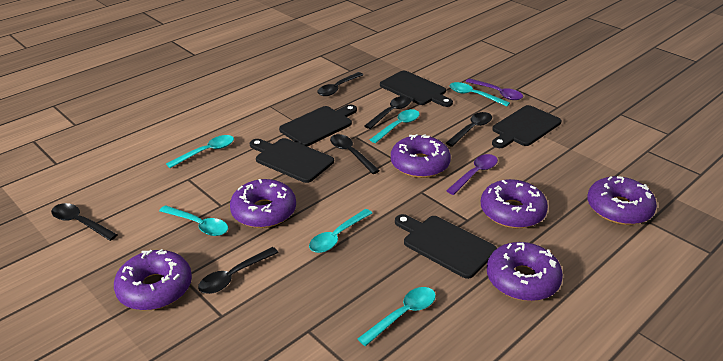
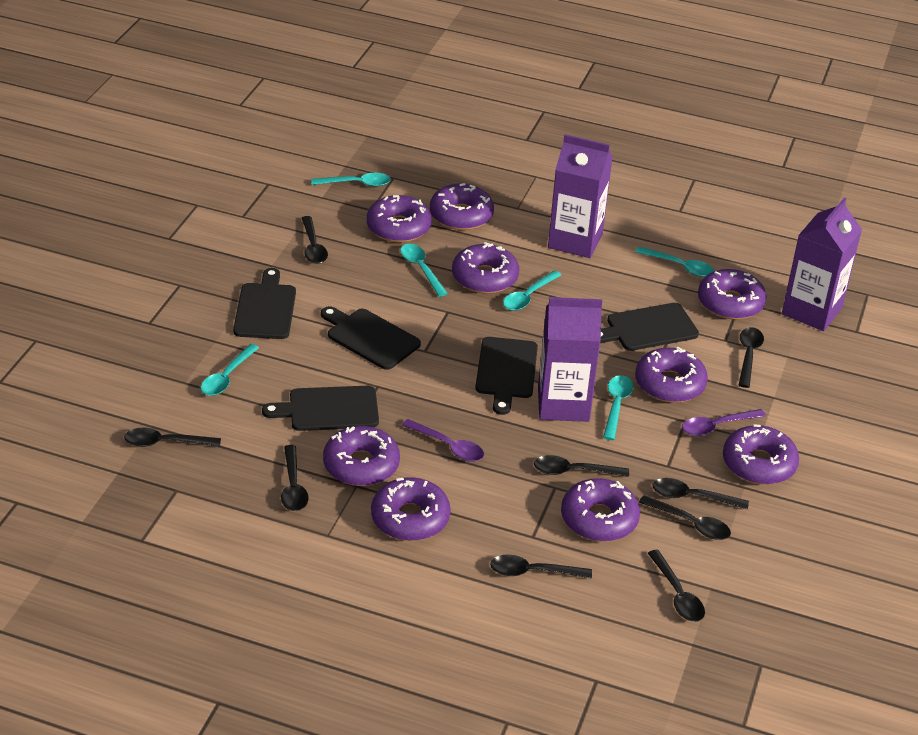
black spoon: [51,203,118,241] [198,247,279,294] [317,72,363,96] [330,134,380,174] [365,96,411,129] [446,112,492,147] = 6 -> [124,427,221,447] [281,445,309,511] [302,216,328,264] [490,555,592,579] [534,455,629,477] [639,495,731,540] [648,550,705,622] [652,478,749,509] [739,327,764,388] = 9
purple carton: none = 0 -> [538,297,602,422] [548,134,613,258] [782,198,862,331] = 3
purple donut: [114,249,192,310] [230,179,296,228] [391,134,451,178] [481,179,548,228] [487,242,563,301] [587,176,657,225] = 6 -> [323,426,400,486] [367,195,432,242] [371,477,451,541] [430,183,494,230] [452,242,519,294] [561,478,640,542] [635,347,708,403] [698,269,767,320] [723,424,799,485] = 9

